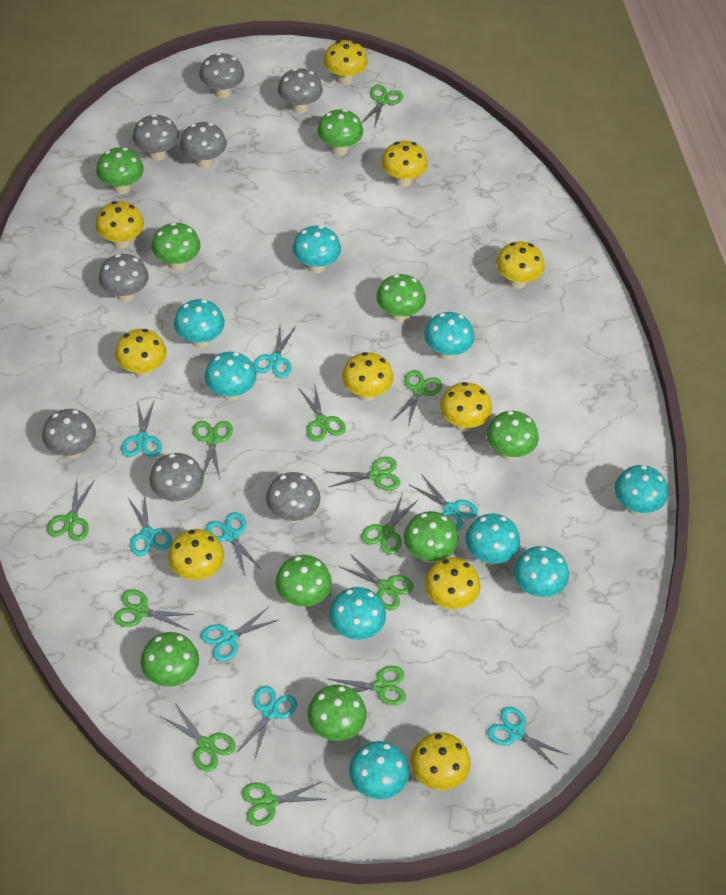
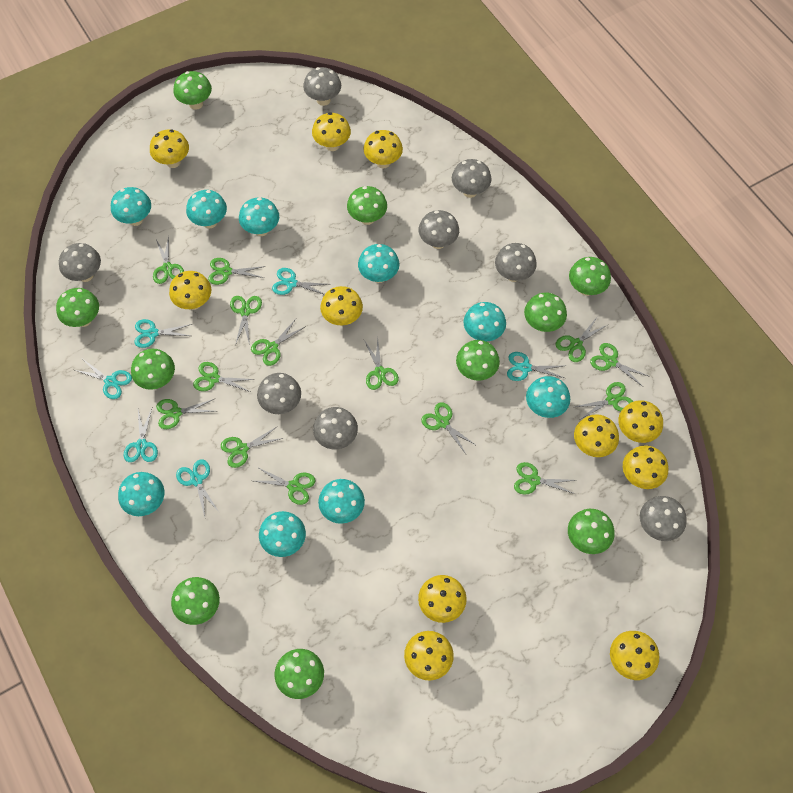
green mushroom: [96,147,144,194] [141,632,199,687] [152,222,201,270] [276,555,332,607] [308,685,367,741] [317,109,363,155] [376,274,426,322] [404,511,459,563] [486,411,539,461] = 9 -> [56,288,99,327] [131,349,175,390] [171,577,220,625] [173,71,212,110] [274,649,324,699] [347,186,387,225] [456,340,500,381] [524,293,567,332] [568,509,615,554] [569,257,611,296] = 10
green scissors: [47,481,94,541] [114,589,194,630] [162,703,236,772] [193,421,233,479] [242,781,327,826] [299,382,346,442] [326,666,406,705] [328,457,400,491] [340,554,413,610] [361,85,403,129] [361,493,419,554] [392,370,442,427] = 12 -> [153,236,184,284] [156,398,216,429] [193,362,255,392] [208,258,266,285] [221,426,283,468] [230,296,262,345] [251,319,305,366] [254,467,315,505] [364,338,399,390] [421,402,477,454] [514,462,575,495] [556,316,609,362] [575,382,633,420] [590,343,650,387] = 14
turquoise scissors: [121,399,162,457] [127,492,172,556] [201,606,278,662] [206,512,262,575] [236,686,297,759] [253,326,296,378] [410,475,478,531] [487,707,568,769] = 8 -> [75,359,132,399] [124,409,158,462] [135,319,192,348] [176,459,219,517] [272,268,328,295] [507,352,564,381] = 6
yellow mushroom: [95,201,144,249] [115,329,167,378] [168,529,224,581] [324,40,368,85] [342,352,393,401] [382,141,428,187] [411,732,471,790] [425,558,481,609] [440,382,492,432] [496,241,545,289] = 10 -> [150,129,189,168] [169,271,212,310] [312,112,351,151] [320,286,363,325] [363,130,403,168] [404,631,454,681] [418,575,467,623] [574,414,619,457] [610,631,659,680] [618,400,663,443] [623,445,668,489] = 11

